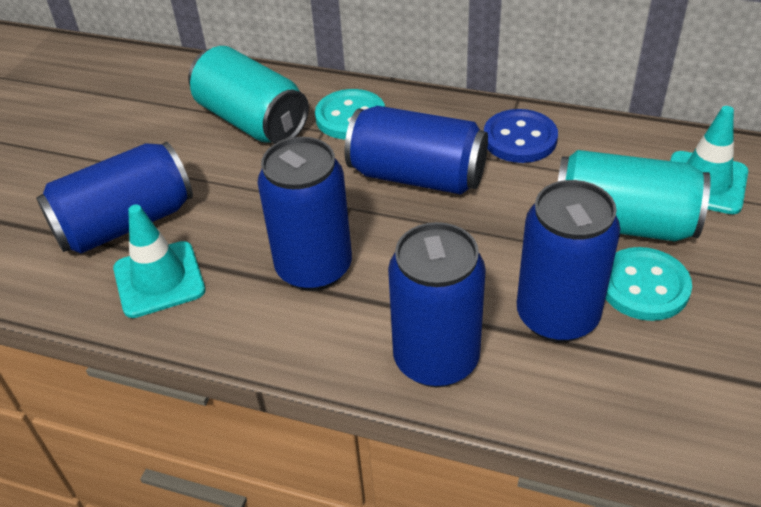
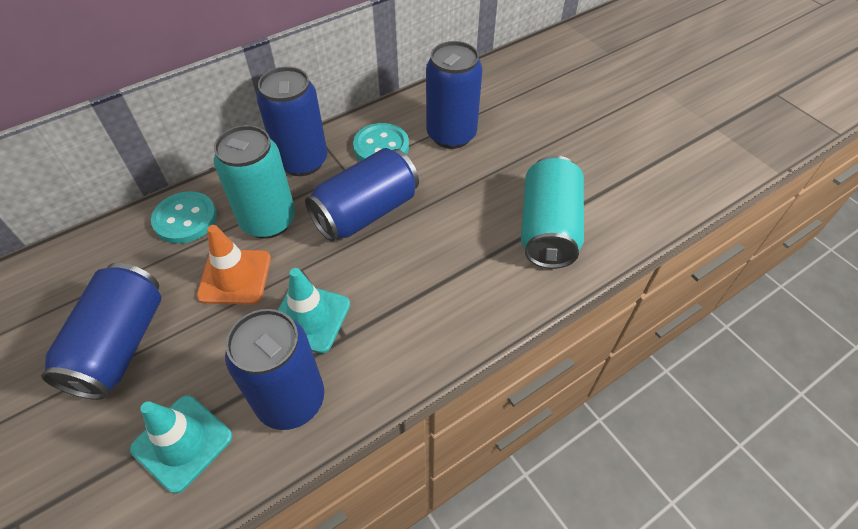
blue button: [484,109,558,163] = 1 -> none = 0
orange traffic cone: none = 0 -> [197,225,271,305] = 1

